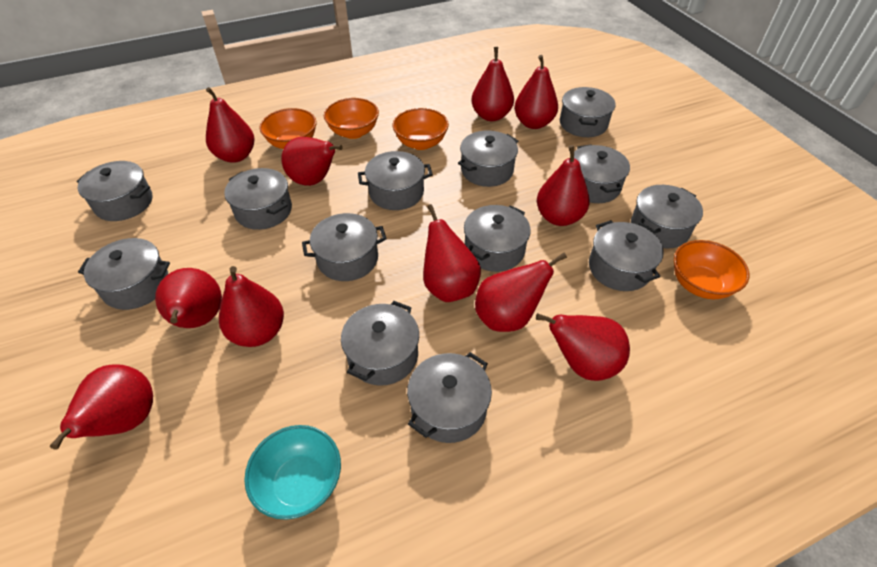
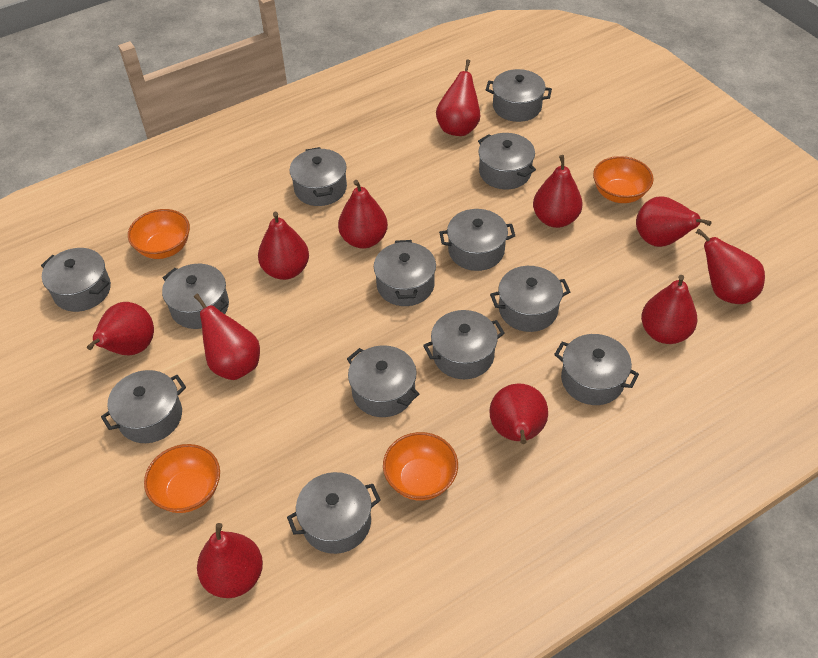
turquoise bowl: [244,425,341,520] = 1 -> none = 0

